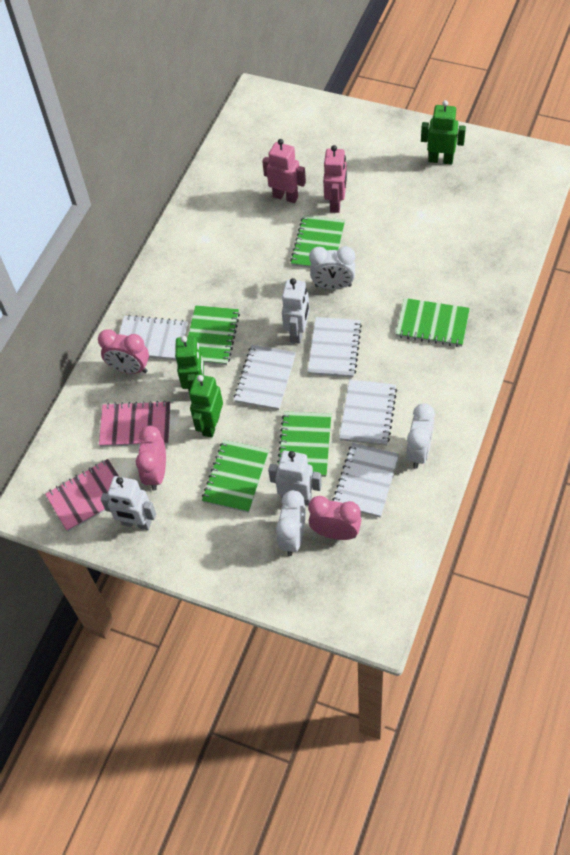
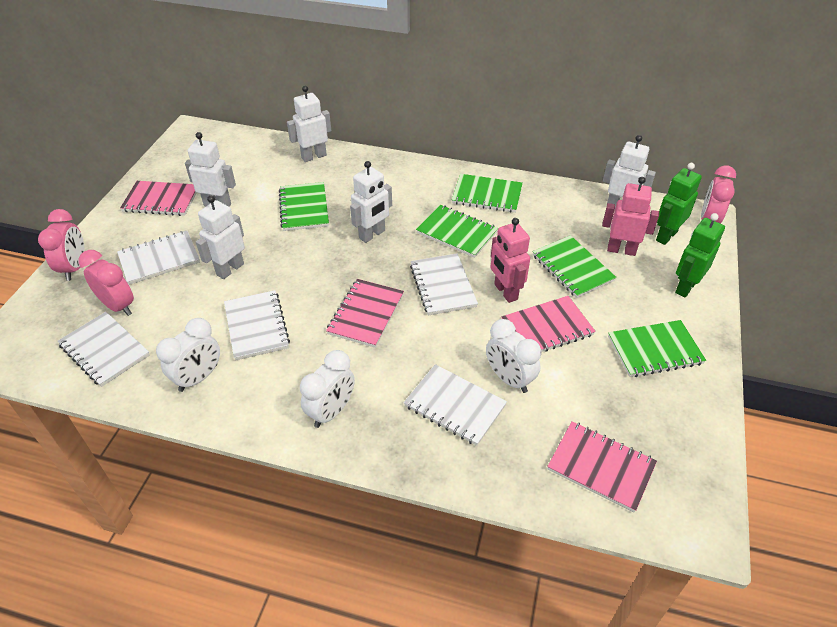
green robot: [175,336,204,392] [189,374,223,438] [421,100,466,164] = 3 -> [656,163,702,245] [675,213,725,298] = 2
pink notebook: [45,459,119,532] [99,401,171,447] = 2 -> [120,181,197,216] [326,279,404,348] [501,296,596,352] [547,421,657,512] = 4
white robot: [101,476,156,530] [268,451,322,505] [282,278,310,344] = 3 -> [185,132,236,207] [196,196,245,279] [287,86,331,162] [350,161,392,243] [603,135,656,208] = 5

